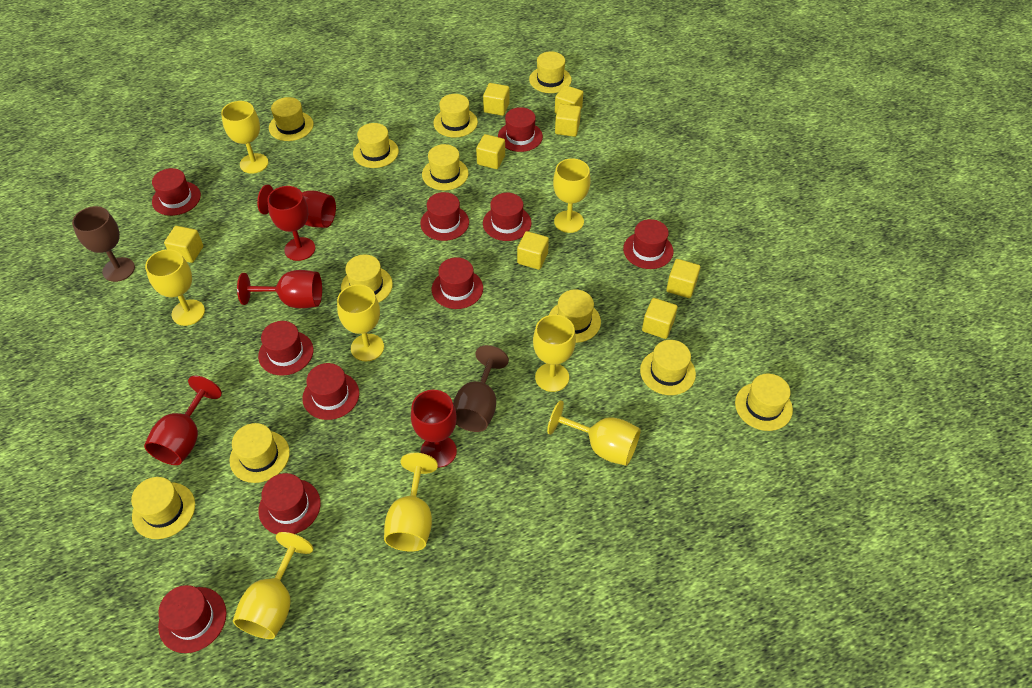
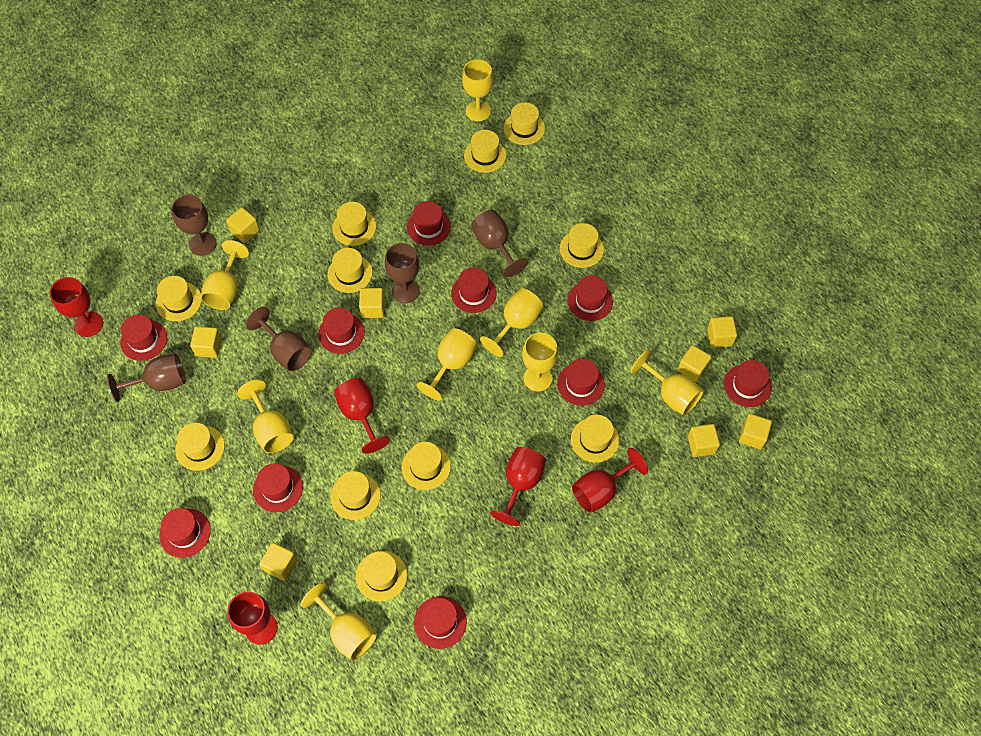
brown goblet: [72,206,135,282] [453,345,509,432] = 2 -> [107,354,186,402] [172,195,217,256] [246,307,312,371] [385,243,420,303] [471,210,527,277] = 5

